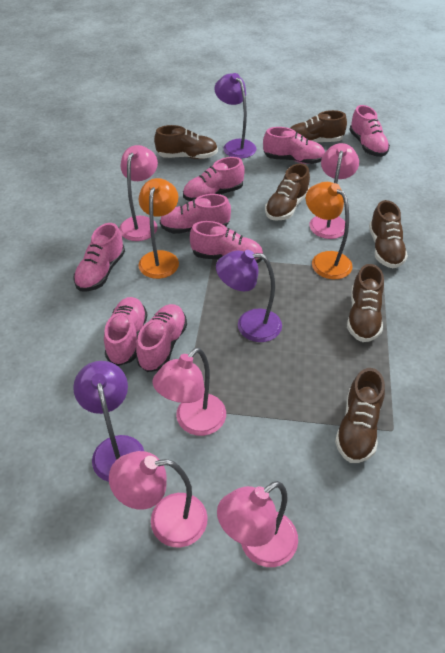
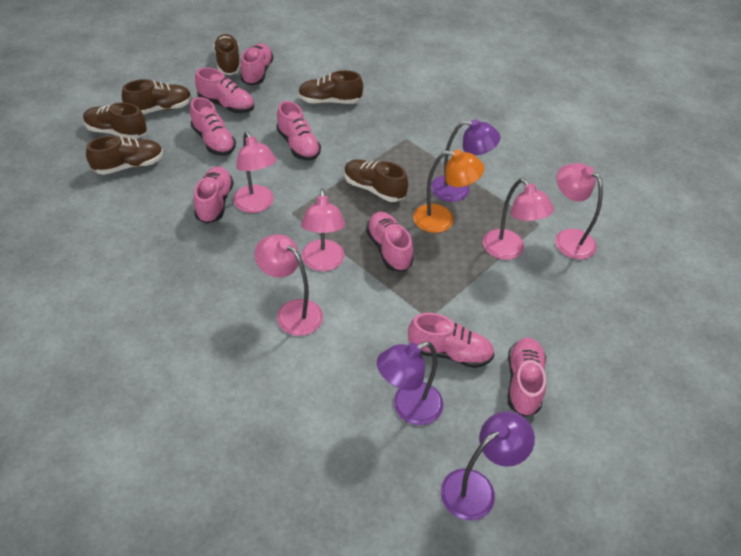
orange lamp: [138,178,179,279] [306,182,353,279] = 2 -> [413,149,485,233] = 1

